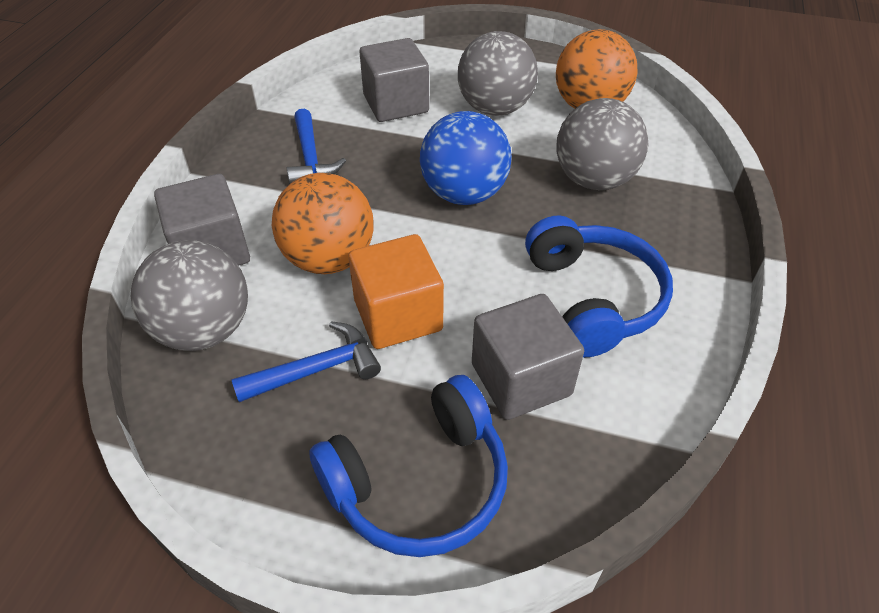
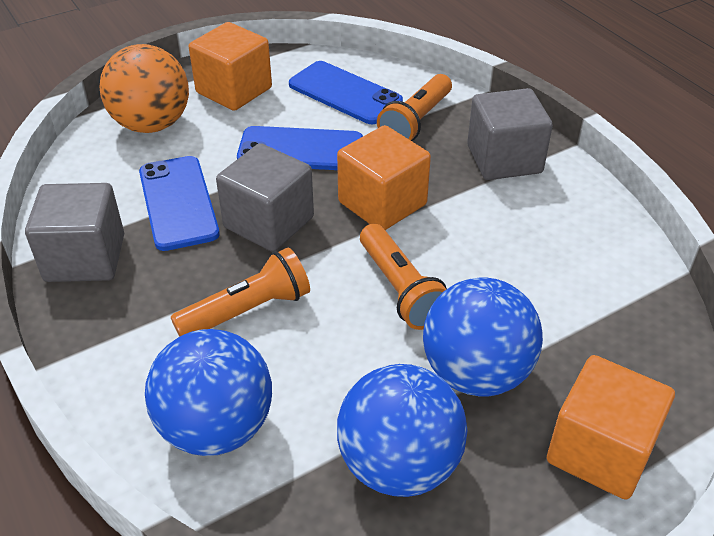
blue ball: [420,111,512,205] = 1 -> [145,329,272,456] [337,364,468,497] [423,277,543,396] = 3
blue hammer: [231,321,381,402] [287,109,346,184] = 2 -> none = 0
blue headphones: [309,375,508,557] [525,216,673,357] = 2 -> none = 0
blue phone: none = 0 -> [139,156,220,251] [237,126,363,170] [289,61,403,124] = 3
grey ball: [131,240,248,351] [458,31,538,116] [556,98,649,190] = 3 -> none = 0
orange ball: [272,173,374,274] [556,29,637,108] = 2 -> [100,44,189,133] = 1
orange cube: [348,234,444,349] = 1 -> [189,22,272,111] [337,125,431,230] [547,355,675,500] = 3
orange flashlight: none = 0 -> [171,247,310,337] [360,224,447,330] [377,74,452,141] = 3

